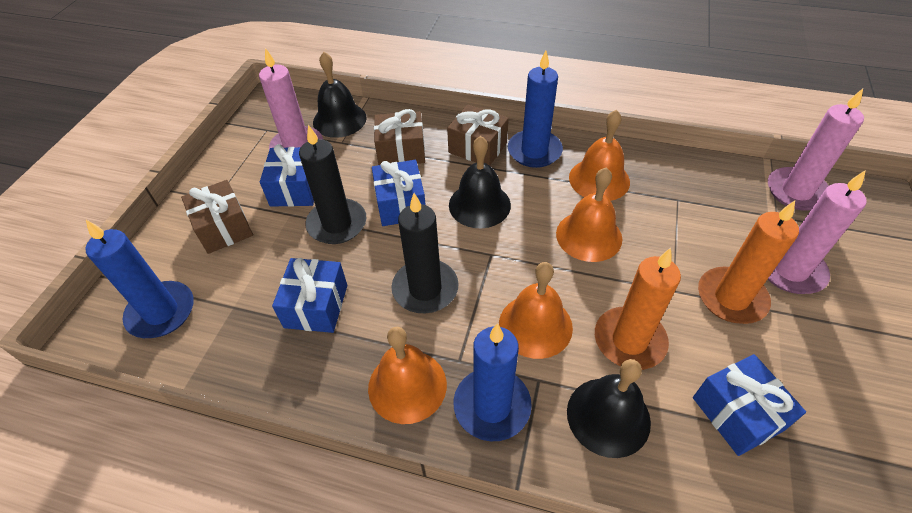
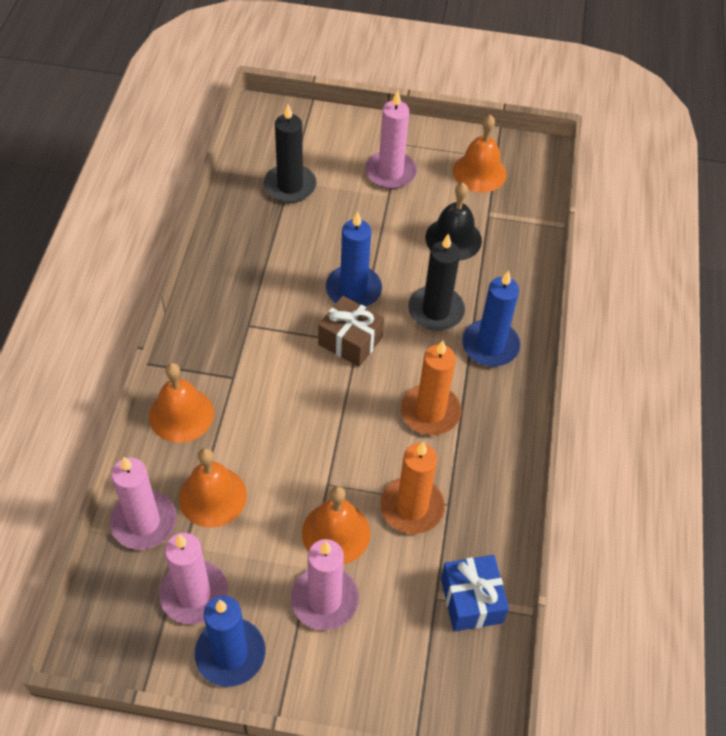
black bell: [313,52,367,138] [449,136,511,228] [567,359,651,458] = 3 -> [425,183,482,261] = 1
blue gift: [260,144,314,207] [272,258,347,333] [372,160,426,226] [693,354,806,456] = 4 -> [441,555,509,632] = 1
brown gift: [181,180,253,254] [374,109,425,165] [447,105,509,166] = 3 -> [318,296,384,367] = 1
pink candle: [259,48,323,150] [768,89,864,211] [768,170,866,294] = 3 -> [110,457,176,550] [159,533,228,624] [291,539,359,630] [365,90,417,189] = 4

